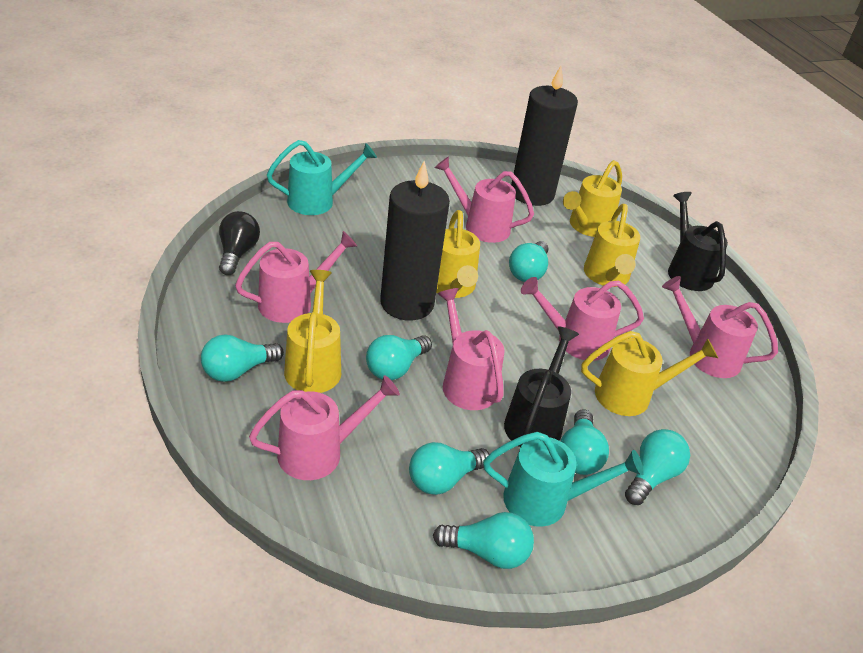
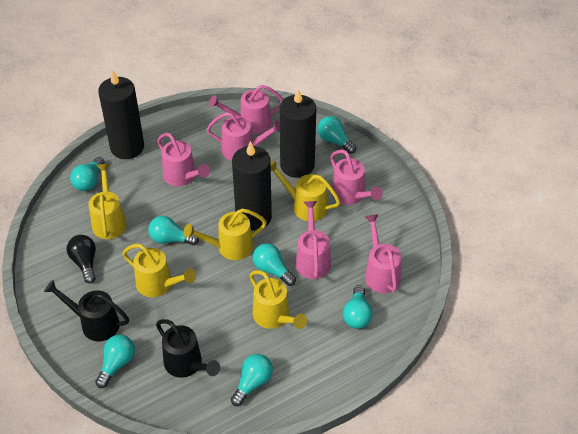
black candle: [380,161,450,321] [511,66,578,206] = 2 -> [98,71,144,159] [232,141,272,231] [280,89,316,178] = 3
turquoise watering can: [267,140,377,215] [483,432,644,527] = 2 -> none = 0

